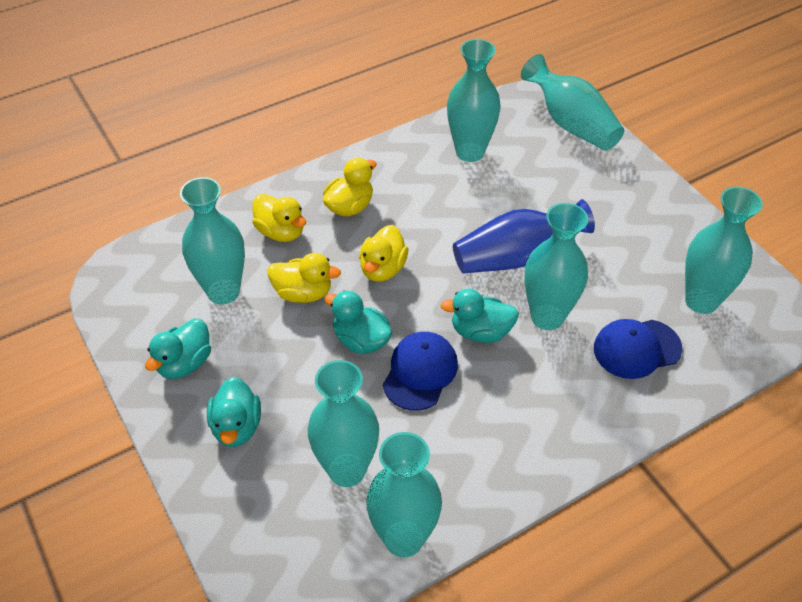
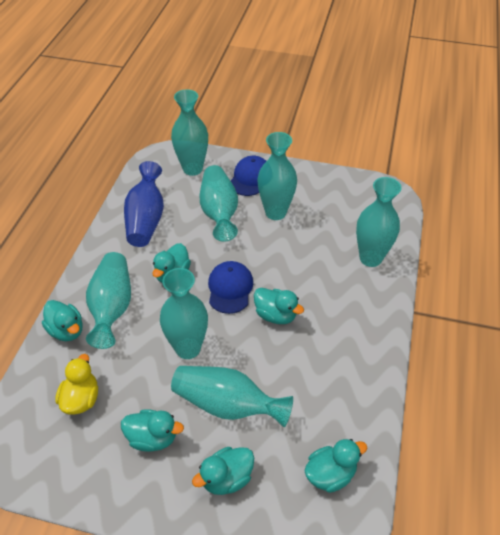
turquoise duck: [145,318,211,379] [207,376,261,447] [325,290,392,354] [440,289,519,343] = 4 -> [42,300,83,341] [121,409,184,452] [152,243,191,283] [192,447,254,495] [254,288,304,324] [305,439,367,493] = 6
yellow duck: [252,194,306,242] [268,253,341,303] [323,158,376,216] [359,225,408,282] = 4 -> [55,354,98,414] = 1

